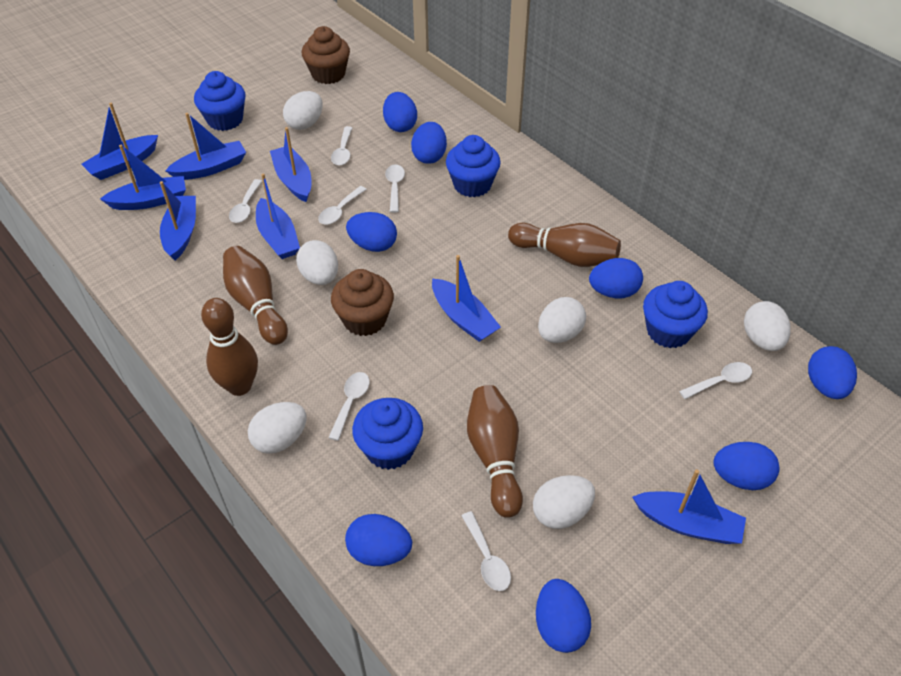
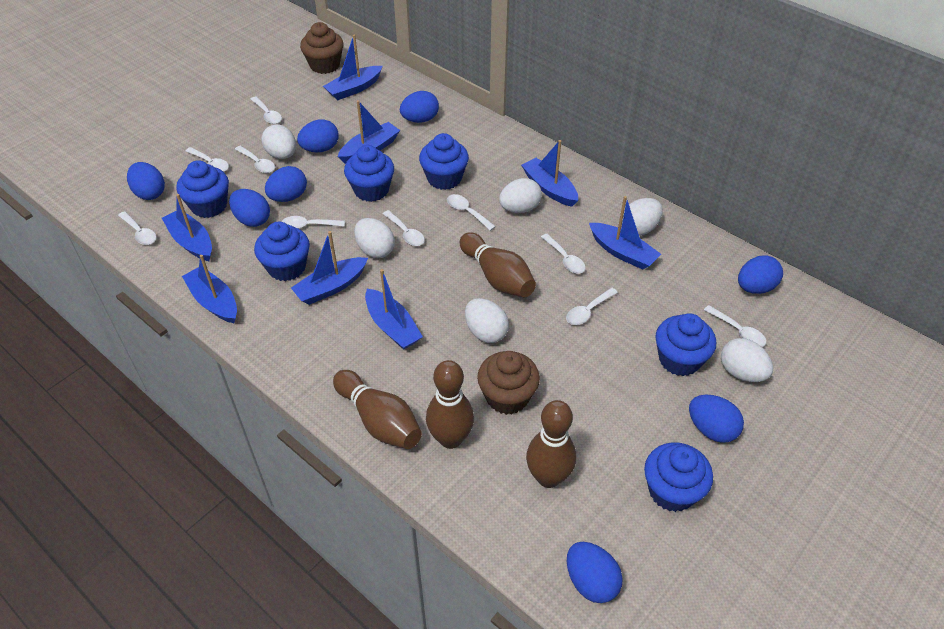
blue cupcake: [194,71,246,131] [352,398,423,470] [446,135,501,197] [643,281,708,348] = 4 -> [176,160,229,218] [254,222,310,281] [344,145,394,202] [419,133,469,190] [644,442,713,512] [655,313,716,376] = 6
white spoon: [229,179,262,223] [318,186,367,225] [328,372,370,441] [331,126,352,166] [385,164,405,213] [462,511,511,591] [679,362,752,399] = 7 -> [118,211,156,245] [185,147,229,172] [235,146,275,173] [250,96,282,124] [282,216,345,229] [383,210,425,246] [447,194,496,231] [541,234,585,274] [566,288,618,325] [704,305,766,347] = 10

